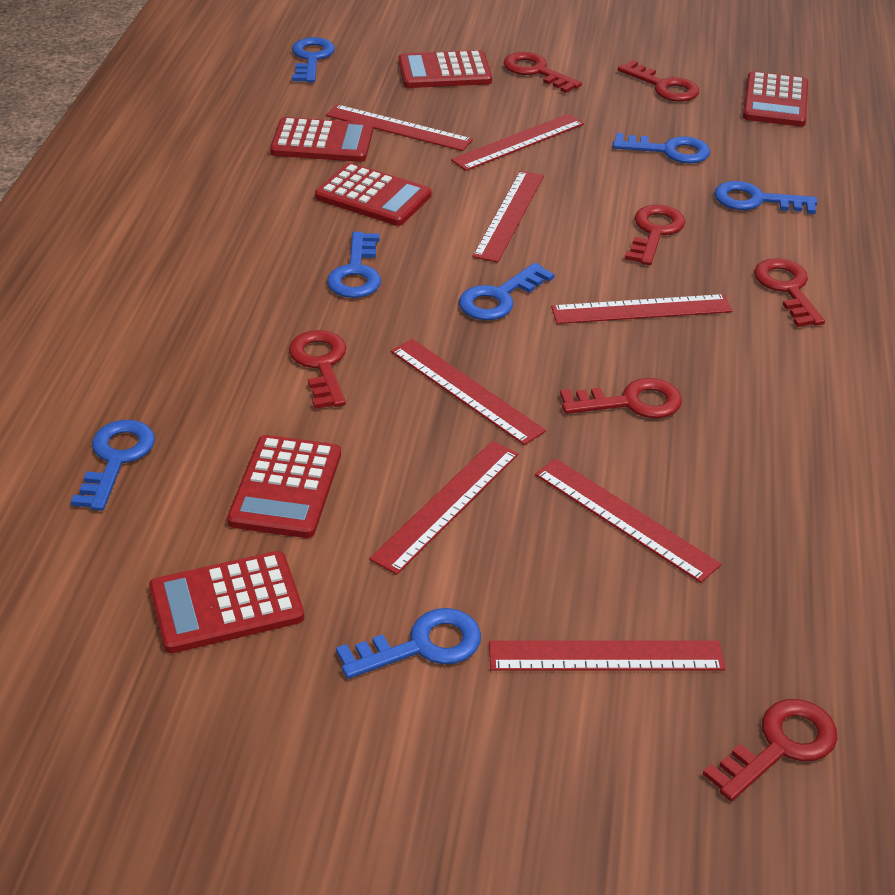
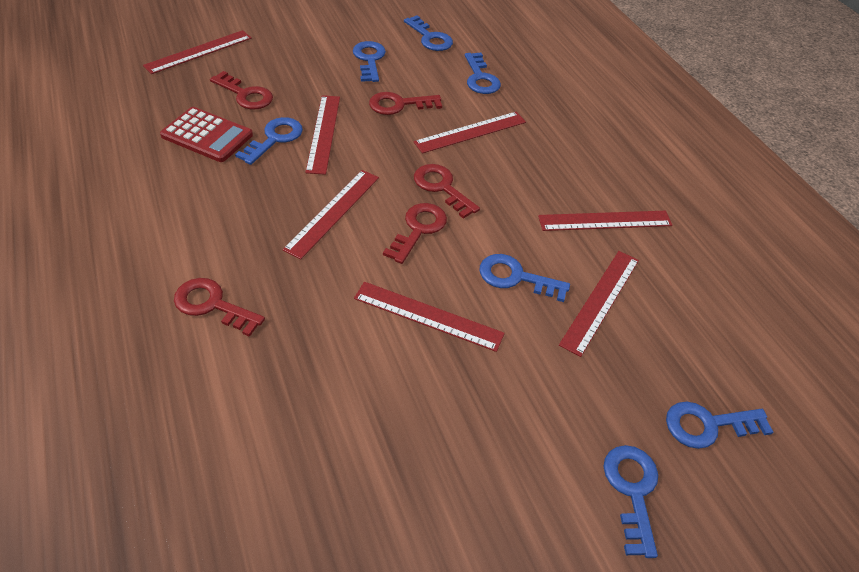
red calculator: [149,551,304,653] [227,435,341,538] [270,117,373,162] [315,163,431,226] [398,50,492,88] [743,71,808,127] = 6 -> [160,107,253,162] = 1
red key: [289,330,346,409] [504,52,582,93] [560,378,682,418] [618,60,699,102] [625,205,685,265] [703,699,838,801] [754,258,825,327] = 7 -> [174,278,265,337] [210,71,273,110] [369,92,442,115] [383,203,447,264] [414,164,480,219] = 5
red ruler: [326,105,473,151] [369,441,518,575] [391,339,546,445] [451,114,584,171] [472,171,544,263] [489,640,725,671] [535,458,721,583] [551,294,733,324] = 8 -> [143,30,252,74] [282,170,379,259] [305,95,340,175] [354,282,505,352] [414,112,526,153] [538,211,672,231] [559,251,639,357] = 7

